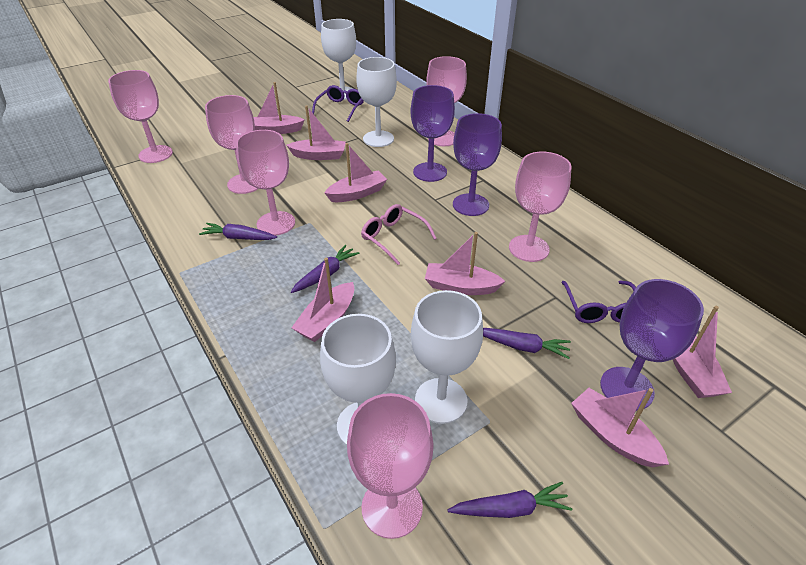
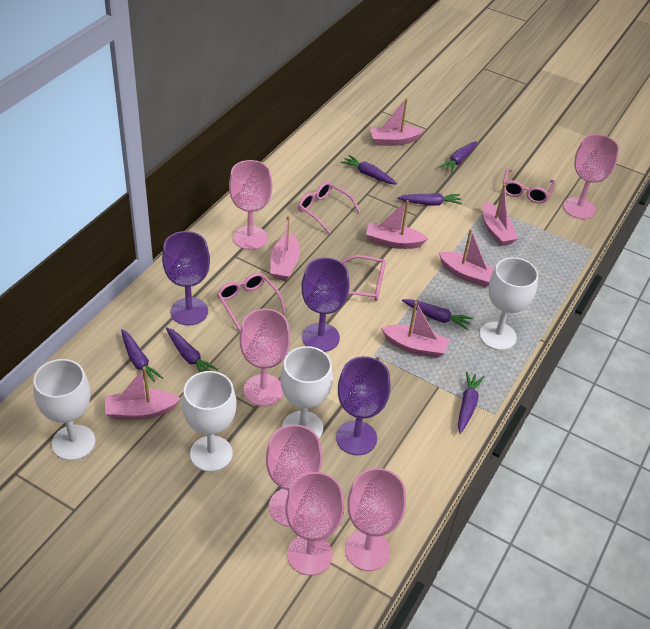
pink glasses: [361,204,437,265] = 1 -> [217,273,286,331] [298,182,360,234] [340,255,386,301] [503,168,555,203] = 4
purple carrot: [199,223,277,240] [291,245,360,293] [447,482,572,518] [483,328,571,359] = 4 -> [121,329,163,382] [166,327,218,372] [341,155,397,185] [397,193,462,205] [402,299,473,330] [439,141,477,173] [458,371,484,434] = 7
purple glasses: [312,85,364,122] [561,280,636,323] = 2 -> none = 0

